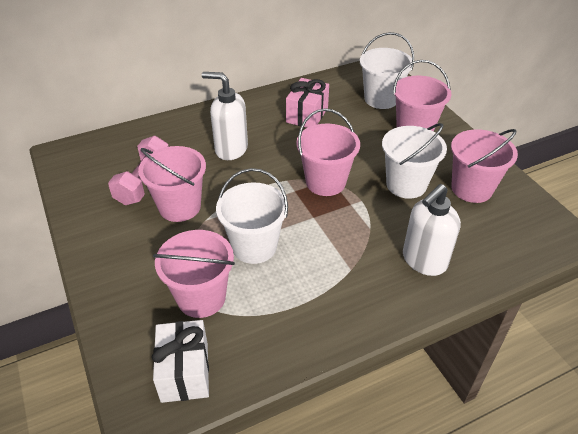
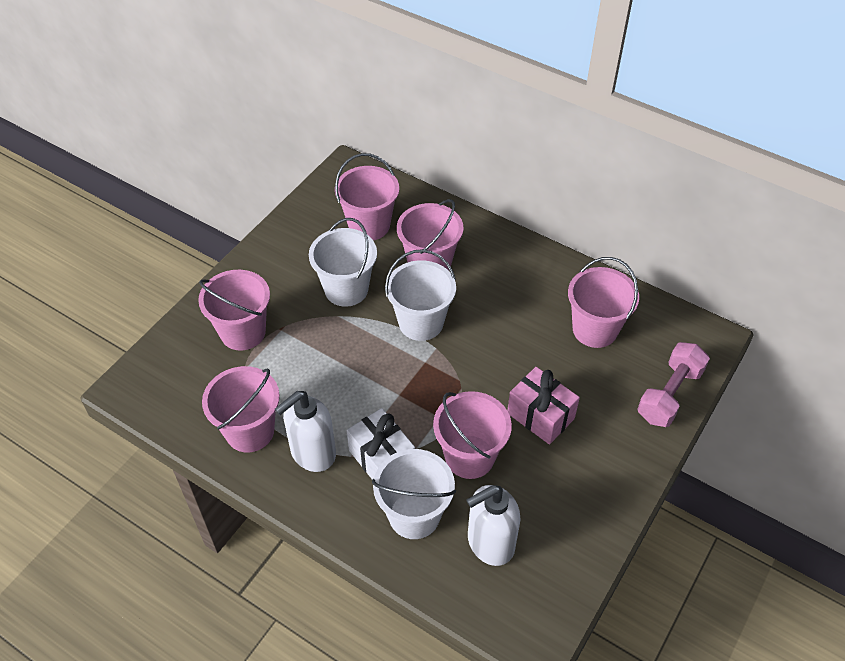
pink bucket: [138,146,206,222] [153,230,235,318] [296,108,360,196] [393,60,451,131] [451,129,518,203] = 5 -> [198,270,270,351] [202,366,280,452] [335,153,399,240] [397,199,463,271] [433,391,512,479] [568,257,639,348] = 6

